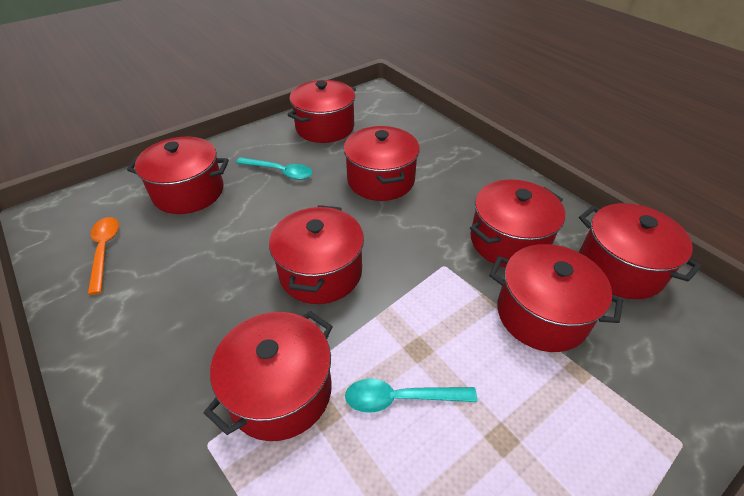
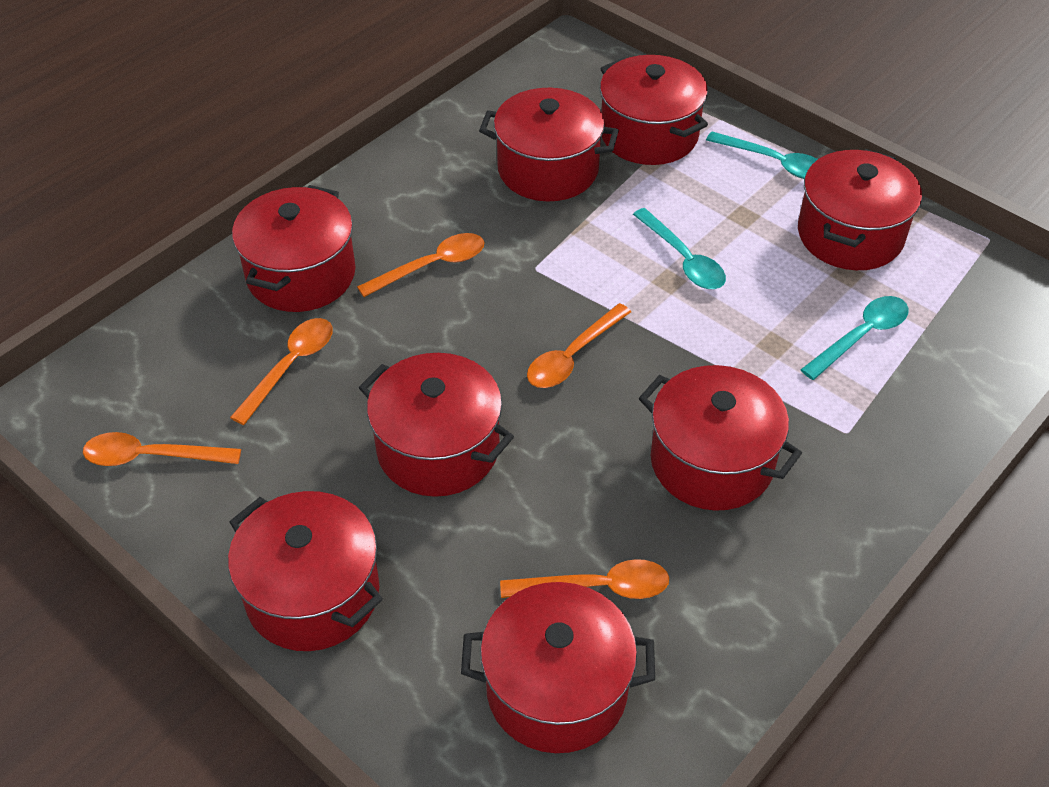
orange spoon: [88,217,119,295] = 1 -> [83,432,241,466] [230,318,333,425] [357,233,485,297] [500,559,669,599] [527,303,631,388] = 5
turquoise spoon: [236,157,313,180] [345,379,477,413] = 2 -> [633,208,726,289] [706,131,818,179] [800,296,909,380] = 3

